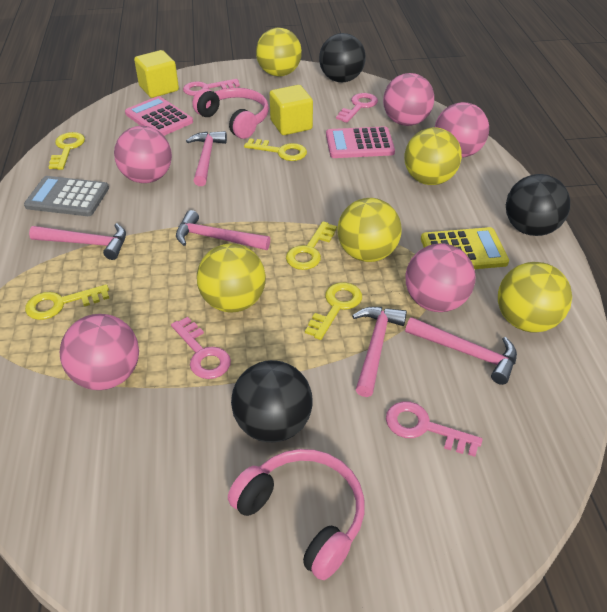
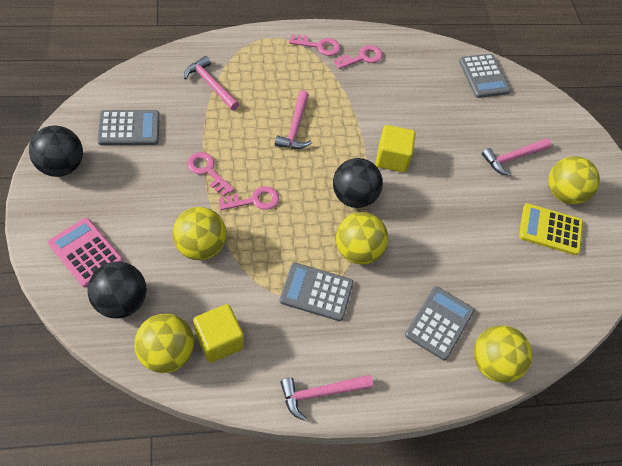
grey calculator: [24,176,109,216] = 1 -> [97,110,160,145] [279,262,354,321] [405,286,474,360] [459,54,511,98] = 4
pink ball: [60,314,139,390] [114,126,172,183] [383,73,434,126] [405,243,475,312] [435,102,489,158] = 5 -> none = 0
pink calculator: [125,96,193,136] [326,126,395,158] = 2 -> [48,218,123,287] = 1
pink hammer: [29,223,126,260] [176,210,270,250] [186,131,227,186] [352,307,407,397] [405,317,517,385] = 5 -> [184,56,239,110] [275,90,312,149] [280,375,373,421] [482,138,551,176] = 4
pink headphones: [192,88,269,139] [228,449,365,580] = 2 -> none = 0
yellow key: [25,284,109,320] [49,132,85,170] [244,139,307,161] [286,221,337,270] [305,282,362,340] = 5 -> none = 0

